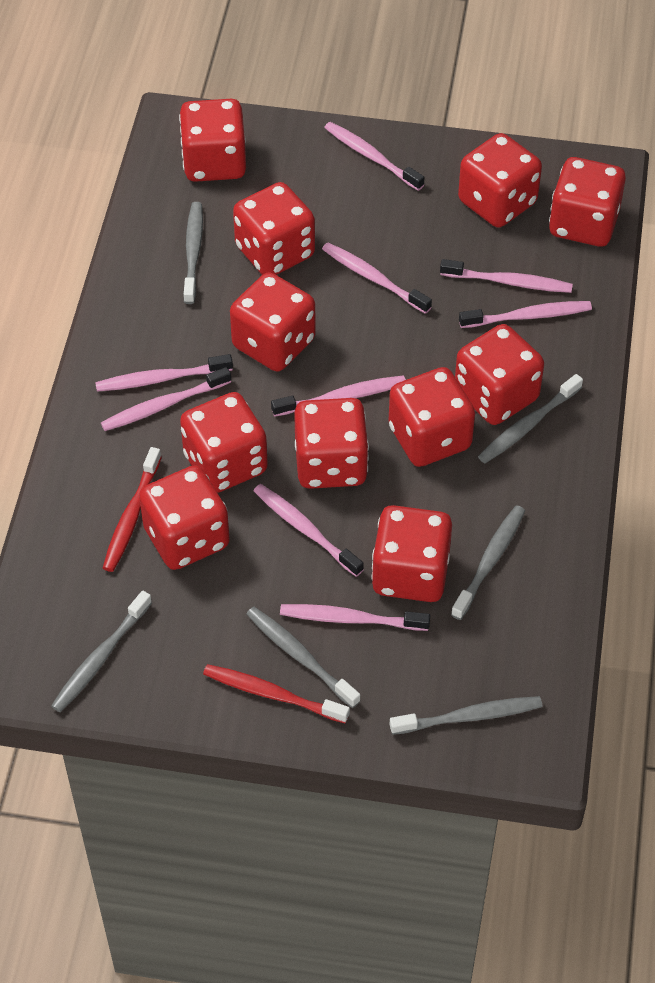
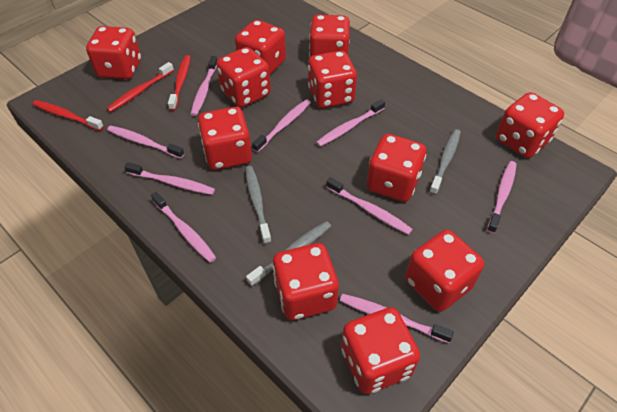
grey toothbrush: [51,591,152,712] [183,202,203,304] [246,607,361,708] [390,696,542,735] [451,505,525,620] [478,374,583,463] = 6 -> [245,166,272,244] [246,221,331,286] [429,129,461,195] = 3
red toothbrush: [103,447,162,572] [203,664,350,723] = 2 -> [33,100,104,131] [106,62,174,112] [168,55,190,111] = 3

